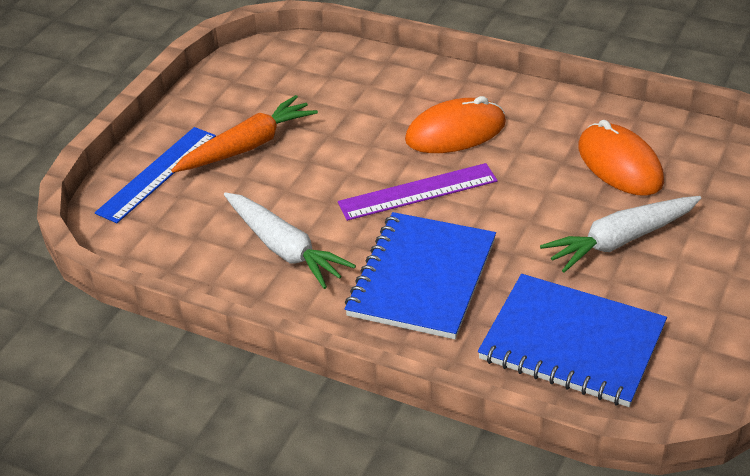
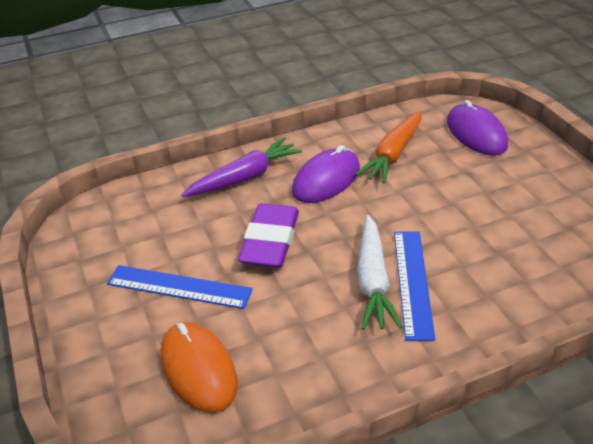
blue notebook: [345,212,496,339] [478,274,667,407] = 2 -> none = 0
blue ruler: [95,127,216,223] = 1 -> [107,265,253,309] [394,232,435,341] = 2
orange mouse: [405,96,506,153] [578,120,664,196] = 2 -> [161,322,238,413] = 1
purple carrot: none = 0 -> [182,137,302,197] = 1
purple eraser: none = 0 -> [238,203,299,268] = 1
purple mouse: none = 0 -> [292,145,360,203] [447,100,508,156] = 2
purple ruler: [338,163,498,221] = 1 -> none = 0
white carrot: [224,192,356,289] [540,196,701,273] = 2 -> [357,215,402,330] = 1

